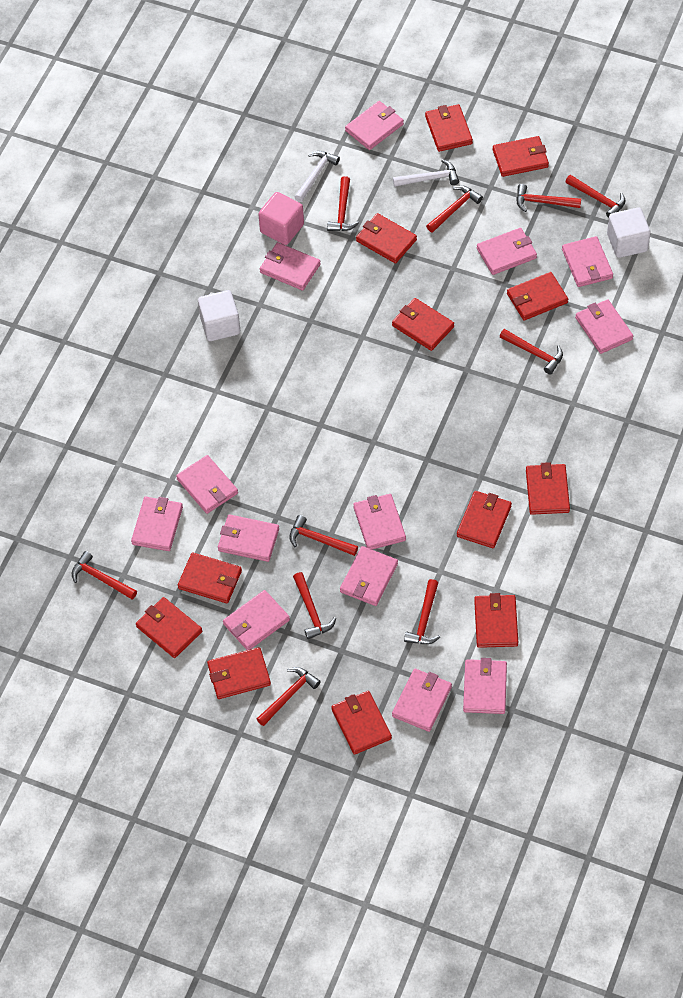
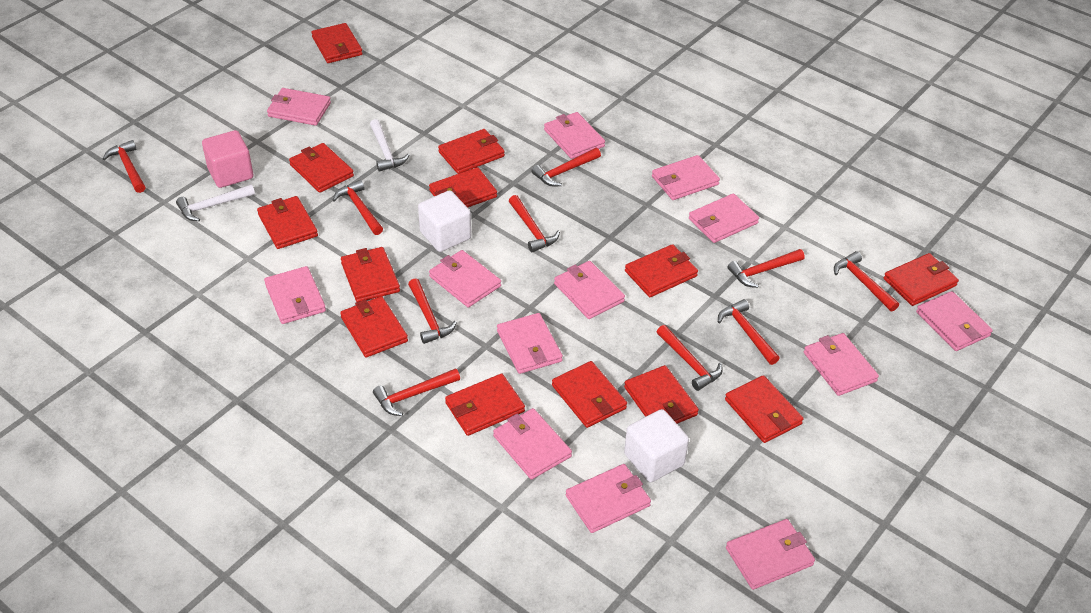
red wallet: [136,597,202,658] [178,552,242,603] [207,647,271,699] [332,691,392,755] [356,213,417,264] [392,298,454,351] [425,104,473,152] [457,491,512,548] [474,593,518,648] [493,136,549,177] [507,272,568,320] [526,462,570,515] = 12 -> [257,196,318,249] [289,143,354,193] [311,23,363,63] [340,296,408,357] [341,247,400,302] [429,167,497,208] [438,129,505,174] [445,373,525,436] [552,361,627,428] [624,365,699,424] [625,244,698,297] [725,375,804,443] [884,253,959,306] = 13

